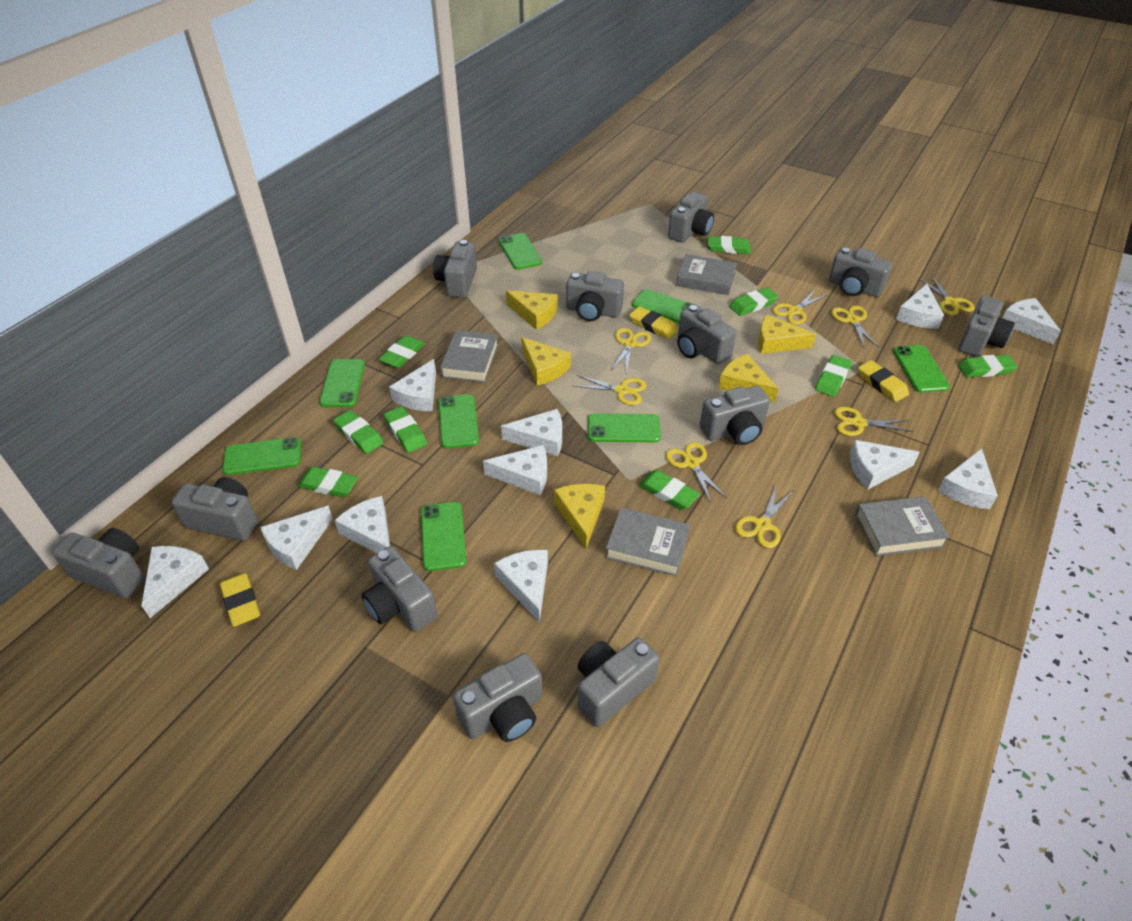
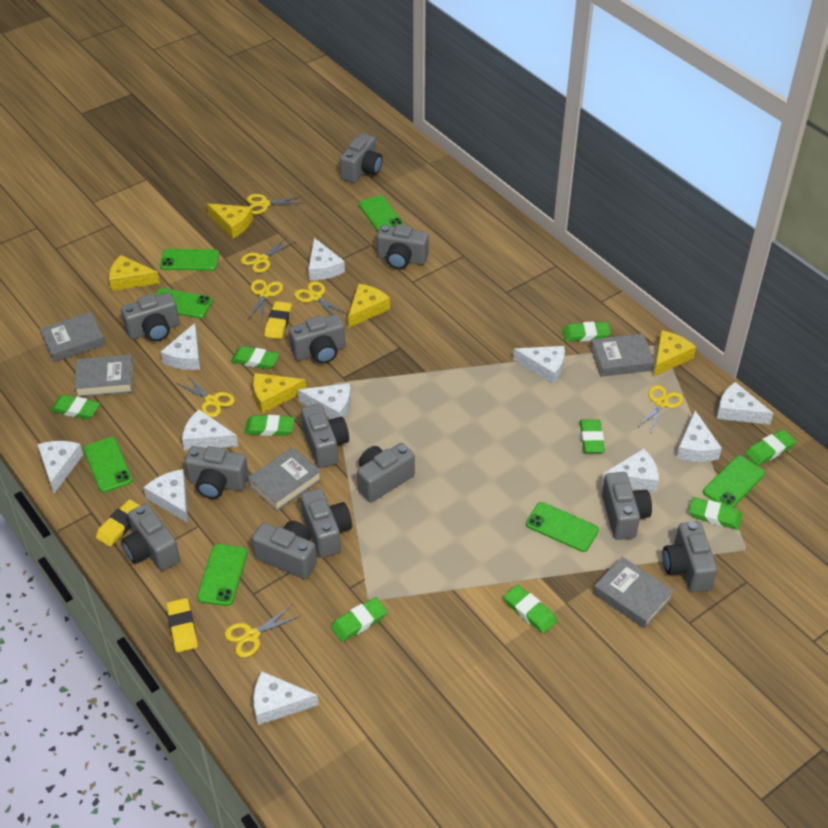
green phone: [223,437,301,475] [319,359,365,407] [421,502,466,571] [438,394,479,449] [499,233,542,270] [588,413,661,442] [632,289,694,323] [893,345,950,393] = 8 -> [84,437,133,493] [155,288,213,318] [160,249,219,271] [197,544,248,606] [359,195,404,232] [526,502,599,552] [703,456,765,507] = 7
grey book: [440,330,499,383] [605,507,690,576] [676,254,737,295] [855,496,950,556] = 4 -> [40,312,105,362] [74,355,133,397] [248,447,322,511] [590,334,655,377] [593,557,674,629] = 5
yellow scissors: [573,375,647,405] [611,328,651,373] [666,442,727,503] [735,484,793,548] [772,290,828,325] [831,306,879,349] [834,407,913,436] [920,275,975,316] = 8 -> [176,374,235,417] [225,604,300,658] [241,237,295,273] [247,194,304,214] [247,279,283,321] [294,281,347,315] [637,385,683,432] = 7

